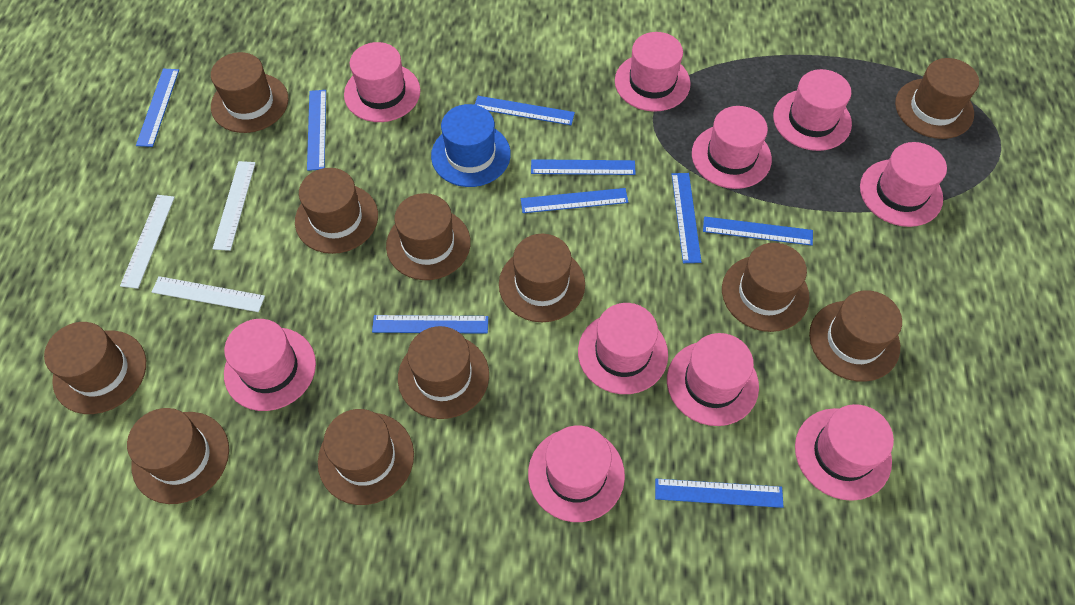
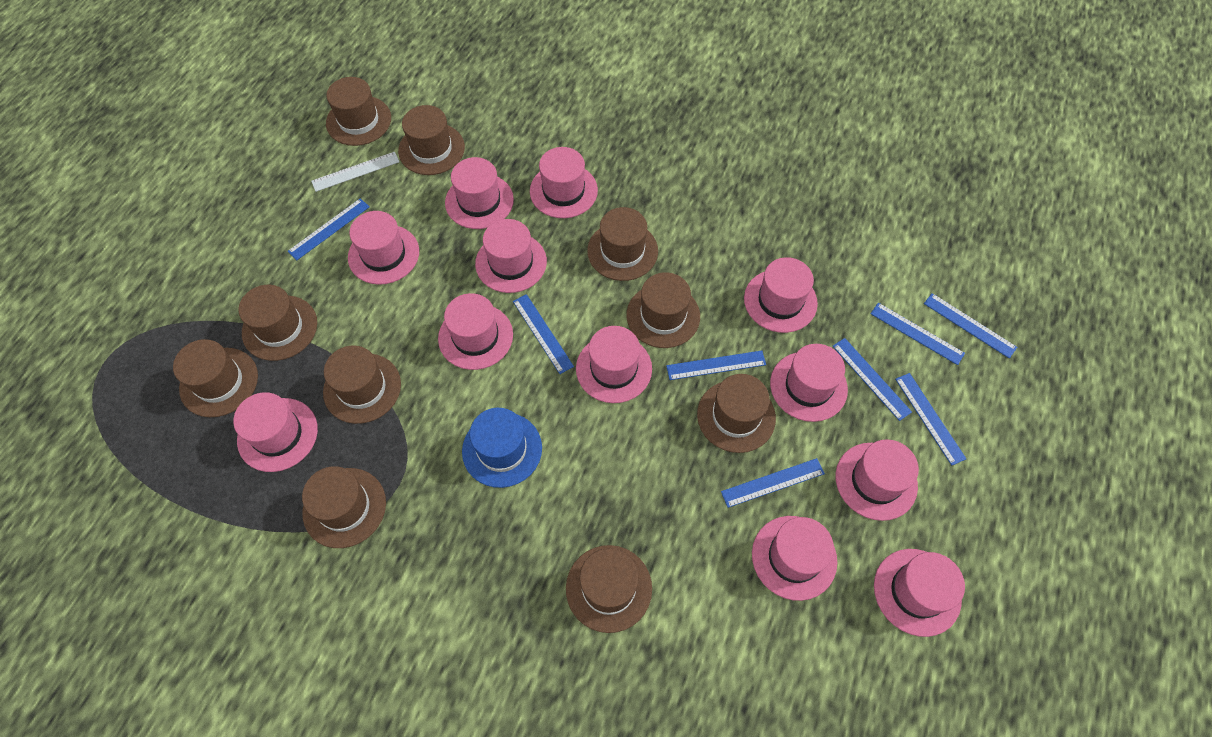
blue ruler: [136,69,179,147] [307,90,326,171] [372,315,488,334] [475,96,575,125] [521,188,628,213] [531,159,636,175] [655,479,783,508] [672,173,701,263] [703,216,813,246] = 9 -> [288,198,369,260] [513,294,574,374] [666,350,766,380] [721,458,825,508] [833,338,912,421] [870,303,965,365] [895,373,966,466] [924,293,1017,358] = 8
brown hat: [44,322,146,414] [127,408,229,504] [211,52,288,133] [295,168,378,254] [318,409,414,505] [386,193,471,280] [398,326,489,419] [499,234,585,322] [722,243,810,332] [809,290,902,382] [895,58,979,139] = 11 -> [173,339,258,417] [239,285,317,361] [302,466,386,548] [323,346,401,424] [326,77,391,146] [398,105,465,175] [566,545,652,633] [587,207,658,281] [627,272,700,348] [697,374,776,453] = 10
pink hat: [224,319,316,411] [344,42,421,122] [528,425,625,522] [578,303,668,394] [615,32,691,112] [667,333,759,426] [692,106,772,189] [773,69,852,151] [795,404,894,501] [860,142,947,227] = 10 -> [233,392,318,472] [348,211,419,285] [438,293,513,370] [445,157,514,229] [475,219,547,293] [530,147,598,218] [576,326,652,403] [744,257,818,333] [752,516,837,601] [770,344,848,422] [836,439,919,521] [874,549,965,637] = 12
white ruler: [120,195,175,289] [152,276,265,312] [212,161,255,251] = 3 -> [311,152,399,192] = 1

